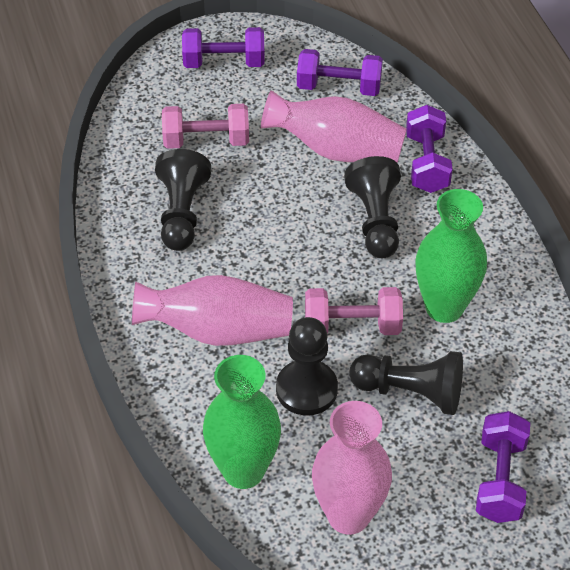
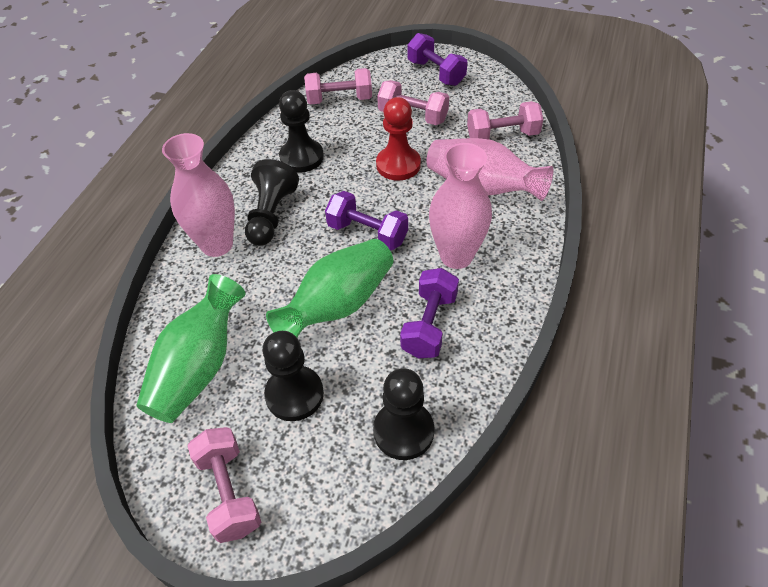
pink dumbbell: [162,104,249,149] [305,287,403,335] = 2 -> [187,427,261,543] [304,68,372,104] [377,80,449,125] [467,101,543,139] = 4
purple dumbbell: [182,27,265,68] [297,49,383,96] [406,105,453,193] [476,411,530,523] = 4 -> [325,191,408,251] [400,268,459,358] [407,33,467,86] = 3
red pawn: none = 0 -> [376,97,421,181] = 1

